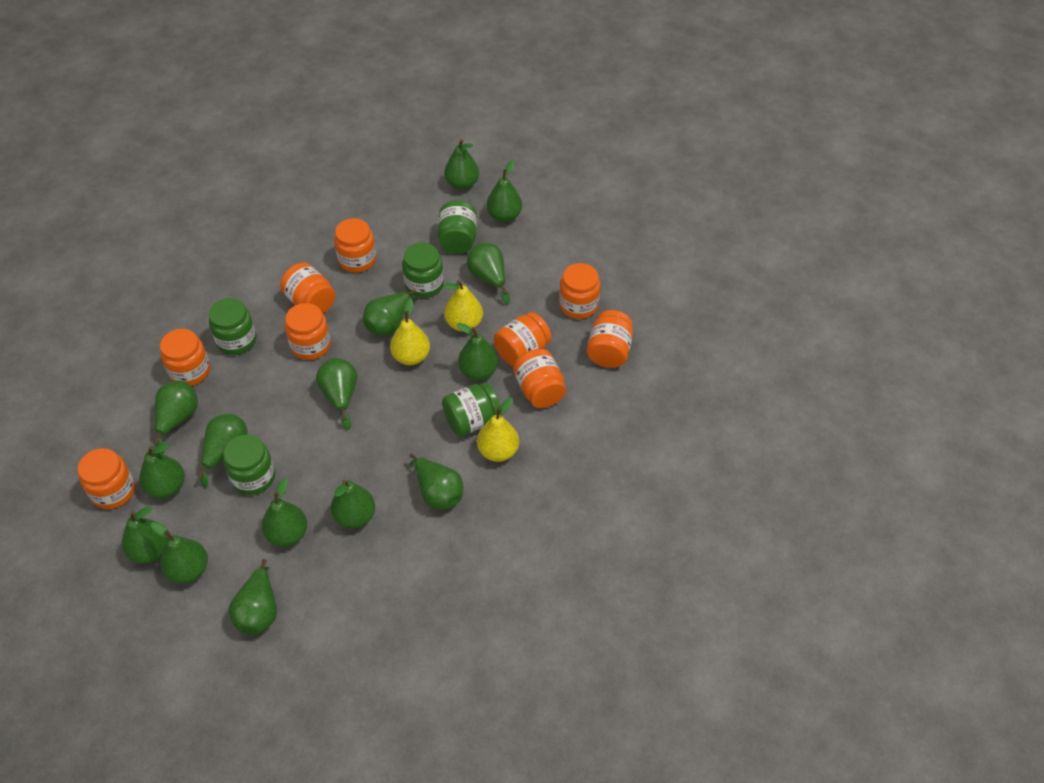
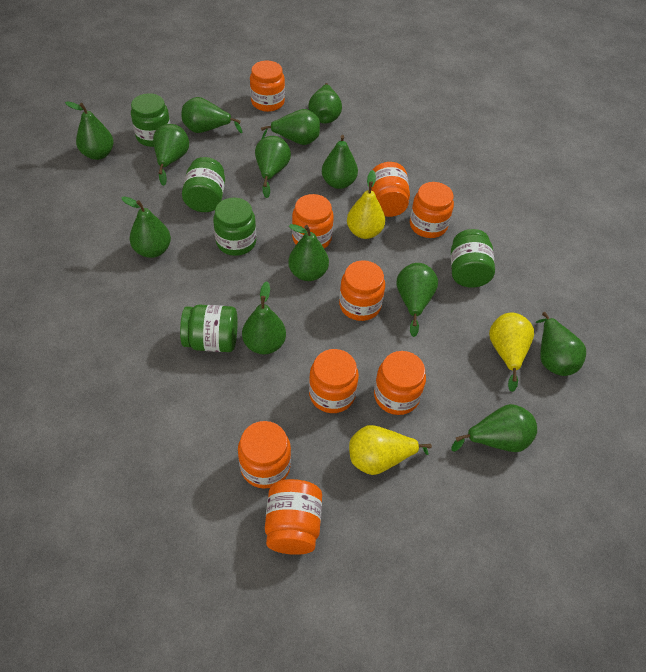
green pear: [122,506,169,564] [139,443,185,498] [151,522,208,584] [154,380,198,454] [198,414,248,488] [228,559,277,635] [261,478,307,547] [316,358,357,430] [331,480,375,529] [363,290,417,336] [409,453,463,510] [444,139,479,190] [457,323,498,380] [467,243,510,304] [486,160,522,222] = 15 -> [65,101,114,160] [121,196,171,258] [153,124,189,186] [181,97,242,133] [242,282,286,354] [255,136,291,198] [261,109,320,145] [288,224,329,281] [308,83,342,124] [322,135,358,189] [397,263,438,337] [451,404,537,452] [535,312,586,376] = 13

